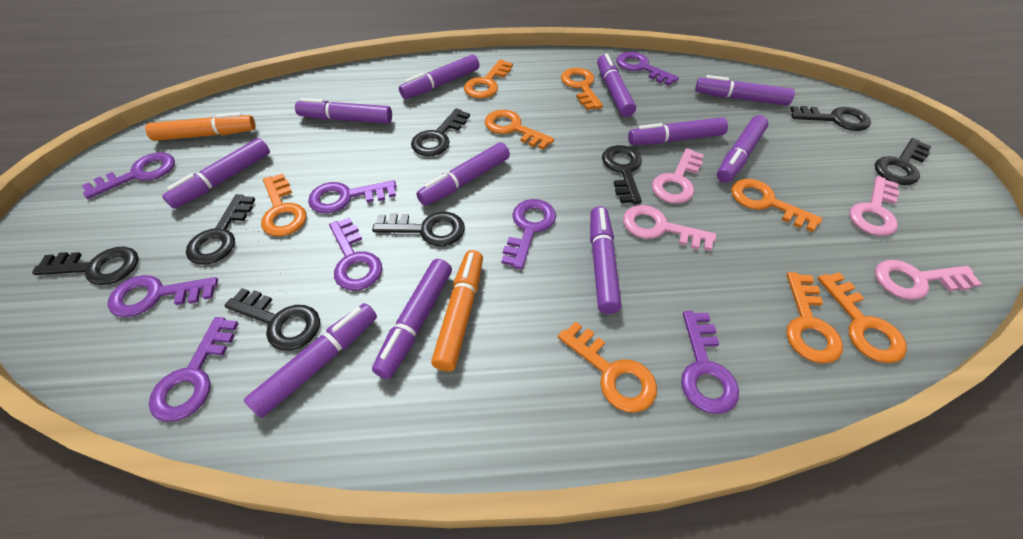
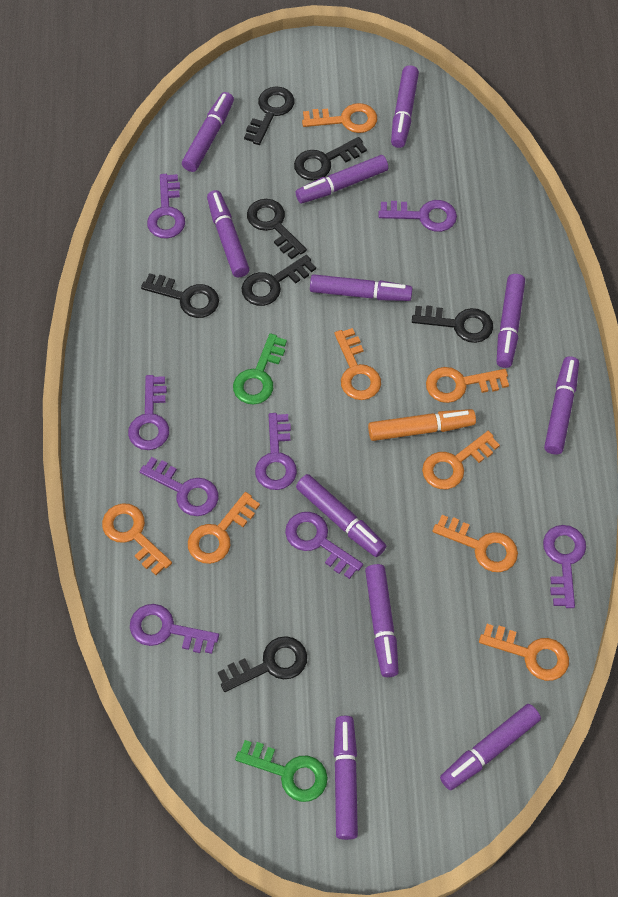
black key: [32,246,139,285] [186,194,255,265] [225,288,320,350] [372,212,465,246] [411,108,470,156] [602,145,642,204] [791,106,871,131] [875,138,932,185] = 8 -> [141,273,219,318] [218,636,307,692] [241,255,316,306] [244,86,294,145] [247,199,307,259] [294,137,367,181] [412,305,493,343] = 7
green key: none = 0 -> [233,333,287,405] [235,740,328,802] = 2
orange marker: [145,112,256,141] [431,250,483,372] = 2 -> [368,409,476,441] = 1
pink key: [623,205,716,251] [652,148,704,204] [849,176,899,236] [875,260,981,300] = 4 -> none = 0

